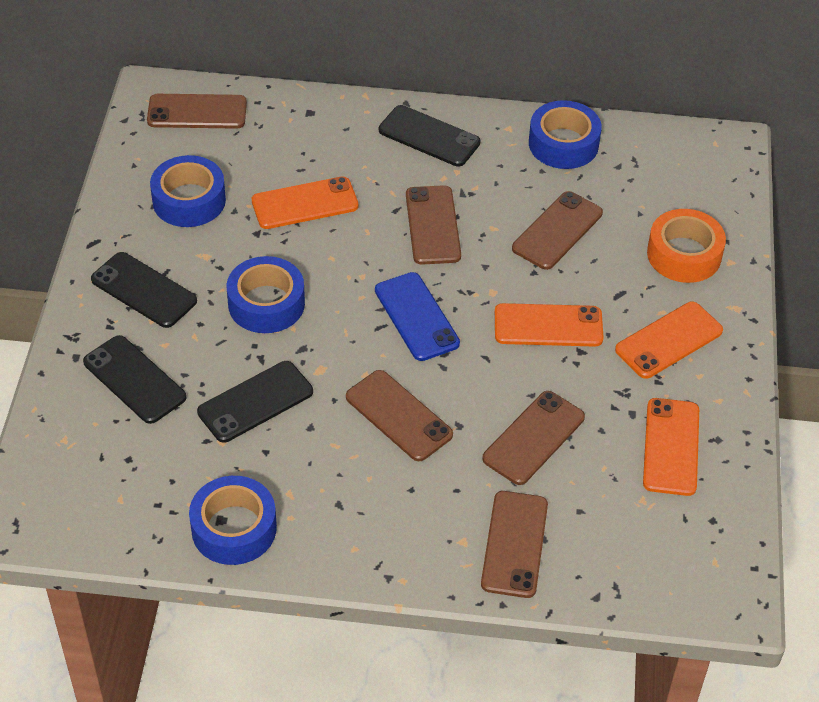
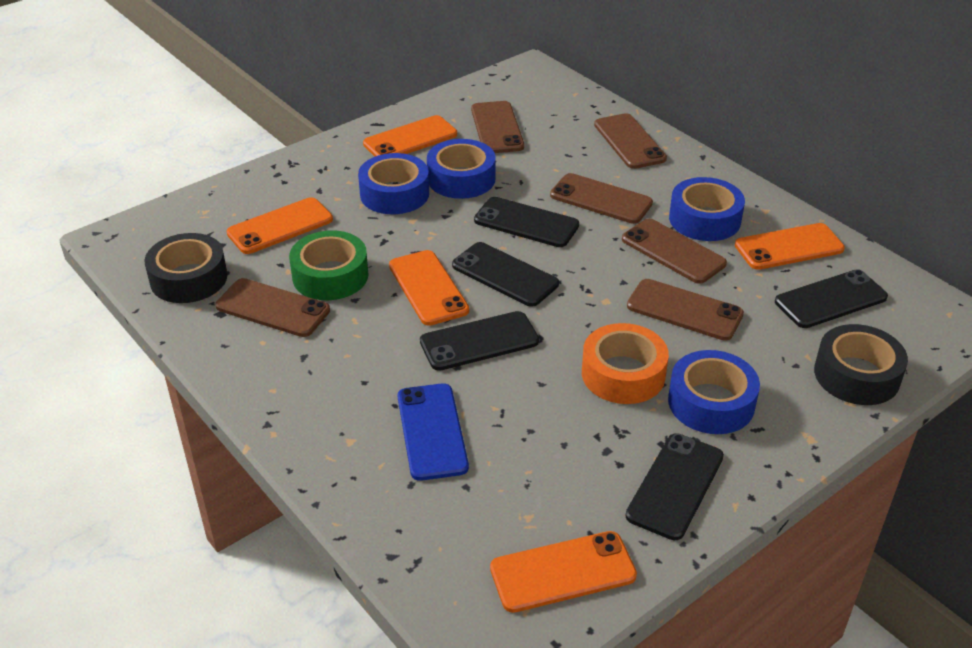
black phone: [83,335,186,424] [91,252,197,328] [197,361,313,443] [379,105,480,166] = 4 -> [420,311,539,371] [452,242,559,307] [474,197,579,247] [626,433,724,540] [775,269,888,328] = 5
black tape: none = 0 -> [144,233,228,303] [814,324,908,405] = 2
green tape: none = 0 -> [289,230,369,300] = 1
orange phone: [252,176,358,229] [495,303,604,347] [615,302,723,379] [643,398,699,496] = 4 -> [227,197,333,254] [363,115,457,157] [389,250,469,326] [490,531,637,613] [735,223,845,270] = 5

